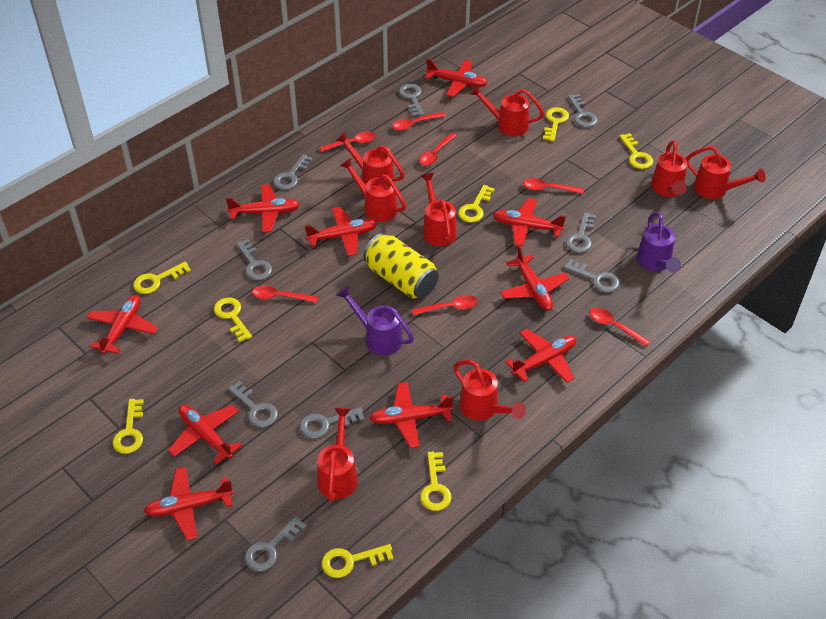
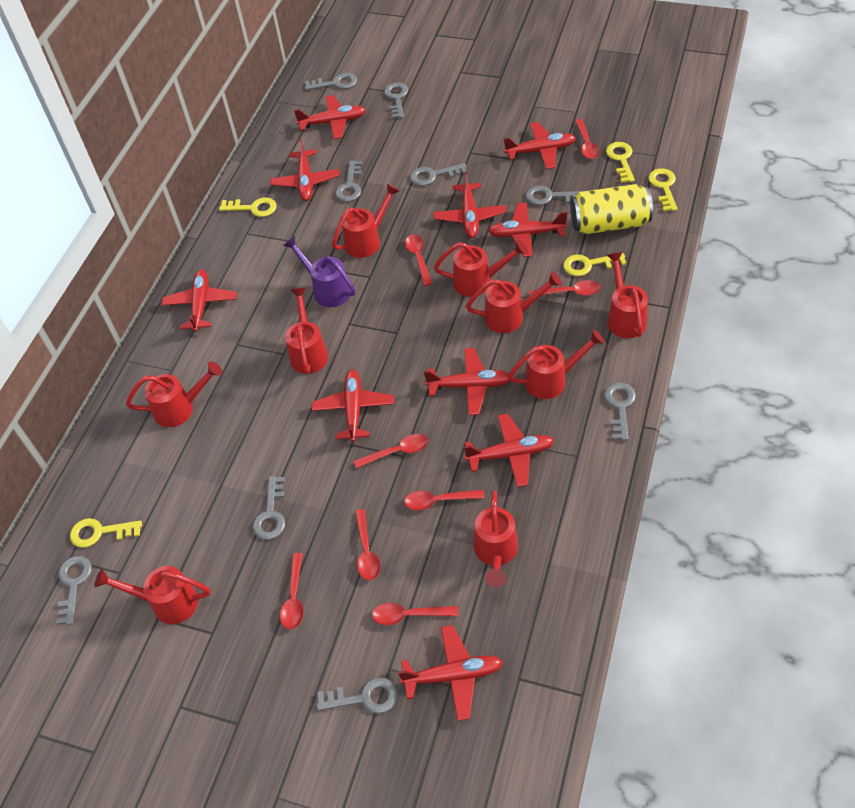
purple watering can: [336,285,414,355] [637,212,681,273] = 2 -> [283,236,356,307] = 1
red spoon: [252,285,318,303] [319,131,376,152] [392,112,446,131] [412,295,478,316] [419,133,457,165] [523,178,584,194] [589,308,650,346] = 7 -> [280,553,304,629] [354,434,428,468] [355,509,380,580] [372,603,458,625] [404,490,485,510] [405,235,432,286] [530,280,601,296] [575,119,600,159] = 8
red watering can: [317,407,358,502] [336,132,405,184] [340,158,406,222] [421,173,457,246] [453,360,526,421] [469,84,545,136] [651,140,688,197] [686,146,766,199] = 8 -> [94,566,210,624] [126,361,222,427] [285,287,328,374] [332,183,400,258] [434,240,528,297] [466,272,562,333] [474,491,518,588] [508,330,605,399] [607,252,648,338] = 9
yellow key: [113,399,144,454] [133,261,191,294] [214,297,252,342] [321,544,393,578] [420,452,452,511] [458,185,495,222] [543,107,569,142] [619,133,653,169] = 8 -> [70,518,142,548] [219,197,277,217] [563,253,626,276] [606,142,635,183] [648,168,677,211] = 5

